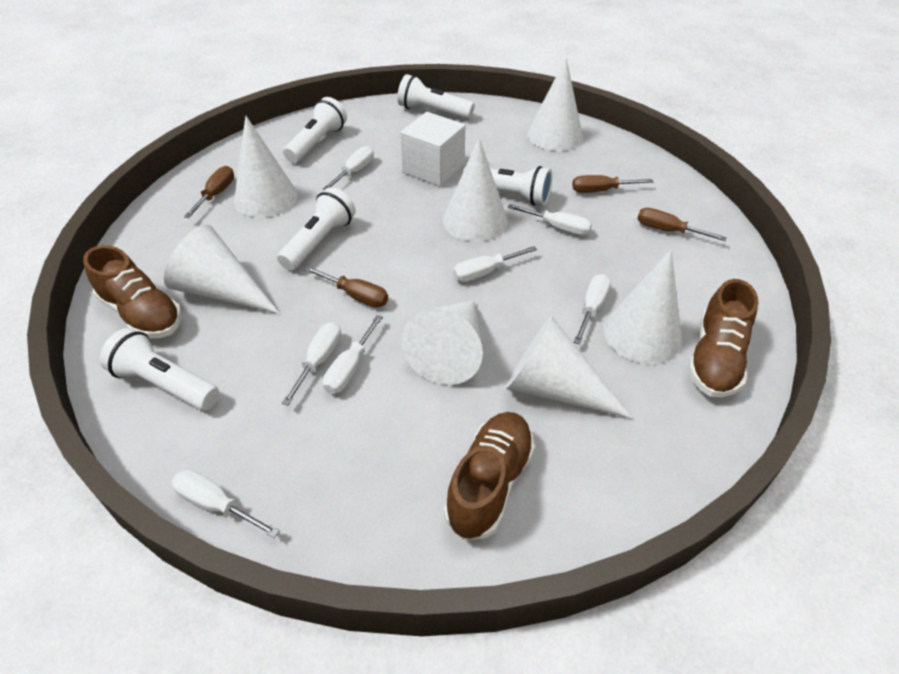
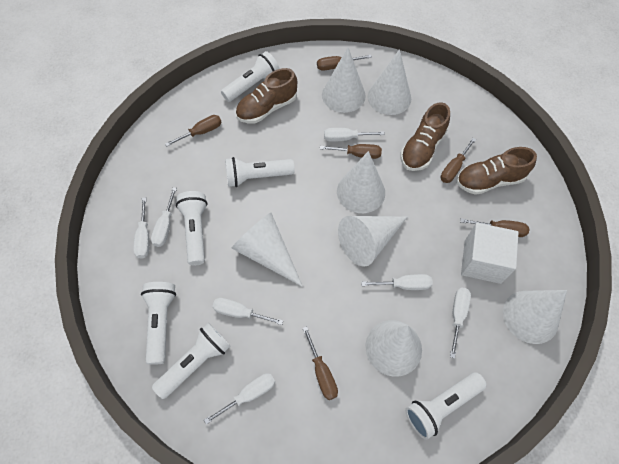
brown screwdriver: [184,166,234,218] [304,266,388,307] [572,175,653,193] [637,208,727,241] = 4 -> [165,115,222,147] [303,326,338,400] [317,55,372,71] [320,144,382,159] [441,138,476,183] [460,218,529,237] = 6
white flashlight: [100,328,219,411] [277,187,356,271] [283,97,347,163] [397,74,475,119] [463,166,552,206] = 5 -> [141,282,176,365] [152,323,230,399] [176,191,208,265] [221,51,280,102] [225,157,295,187] [405,372,487,440] = 6

